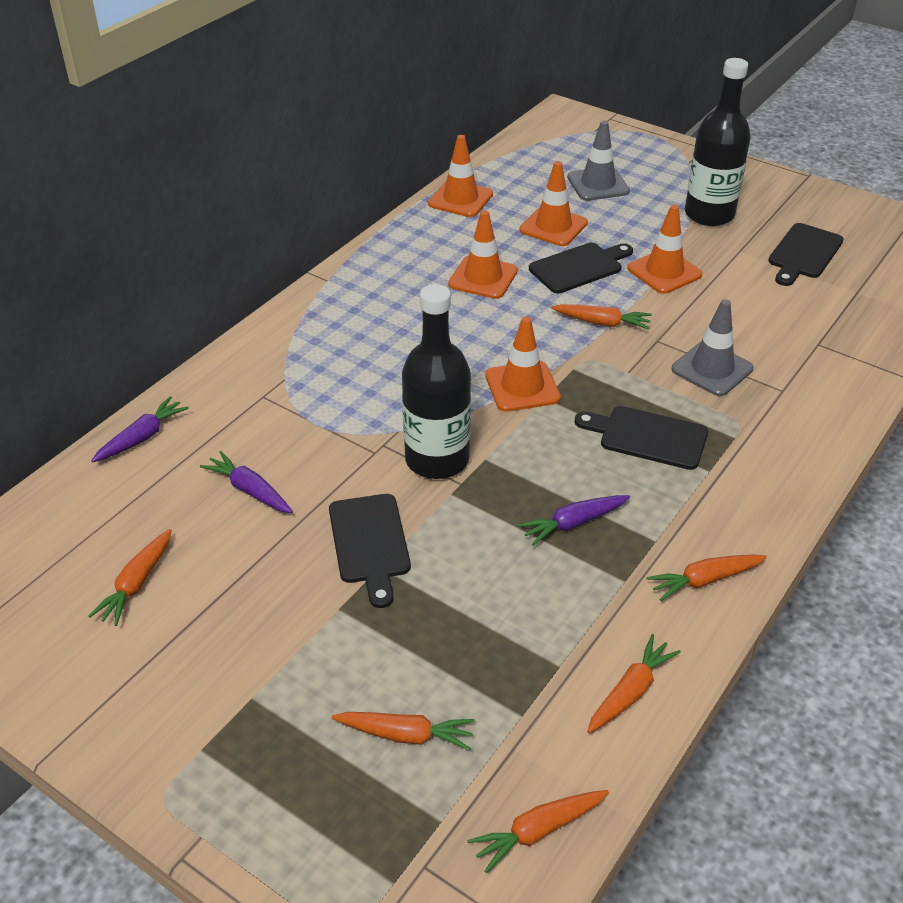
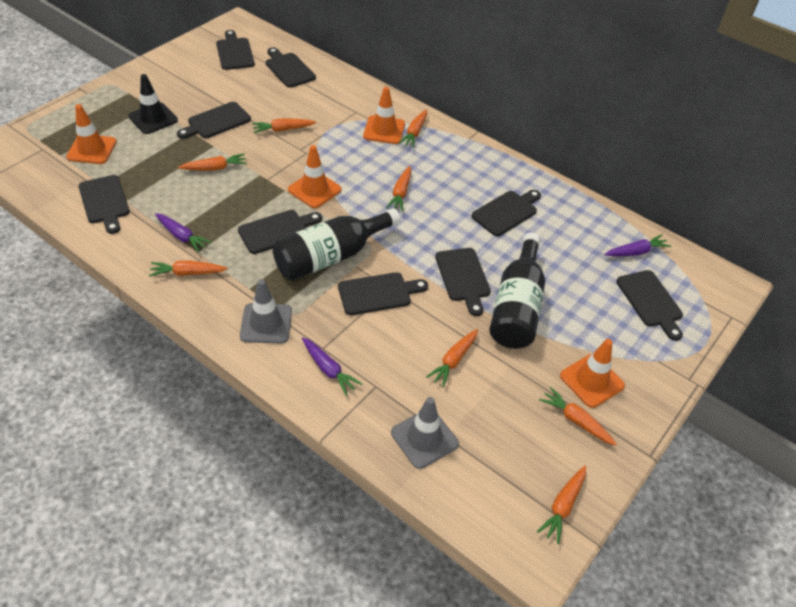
black cutting board: [329,494,411,608] [529,243,633,293] [574,406,708,470] [768,223,844,286] = 4 -> [78,175,130,234] [177,102,251,139] [216,30,255,70] [238,210,322,254] [266,47,316,88] [338,272,428,315] [435,248,491,316] [472,190,541,236] [616,270,683,341] = 9
black traffic cone: none = 0 -> [128,74,178,134] = 1
orange carrot: [88,529,172,626] [332,712,475,751] [467,790,609,873] [551,304,652,330] [587,634,681,733] [646,555,767,601] = 6 -> [149,260,227,277] [178,153,247,170] [252,118,316,133] [386,166,412,212] [399,110,427,148] [426,329,478,387] [537,466,586,544] [539,387,617,446] = 8
orange traffic cone: [428,135,493,217] [448,210,518,299] [485,317,561,412] [519,161,588,246] [627,205,702,294] = 5 -> [66,104,117,164] [288,145,341,208] [363,87,405,144] [560,339,625,408] = 4

